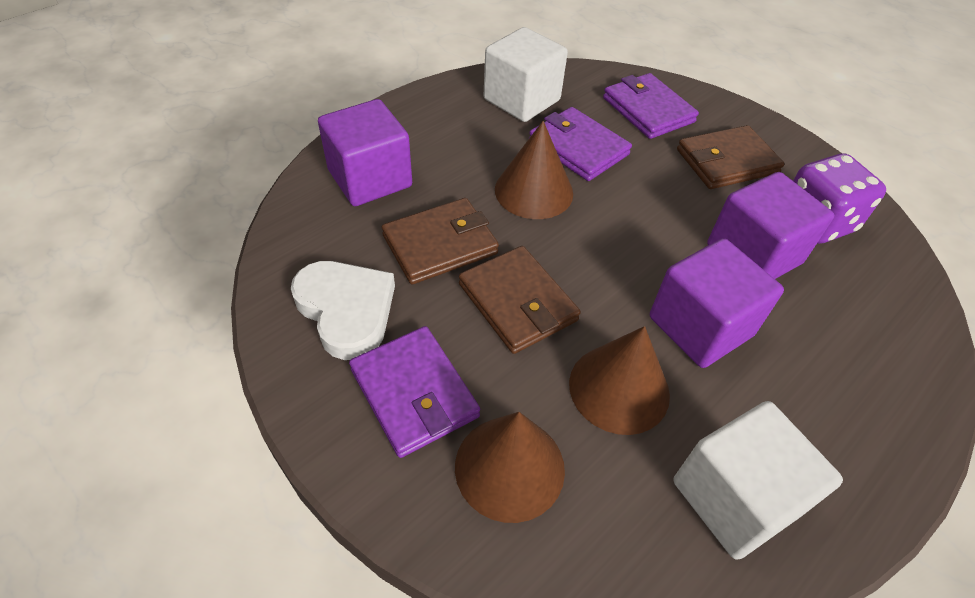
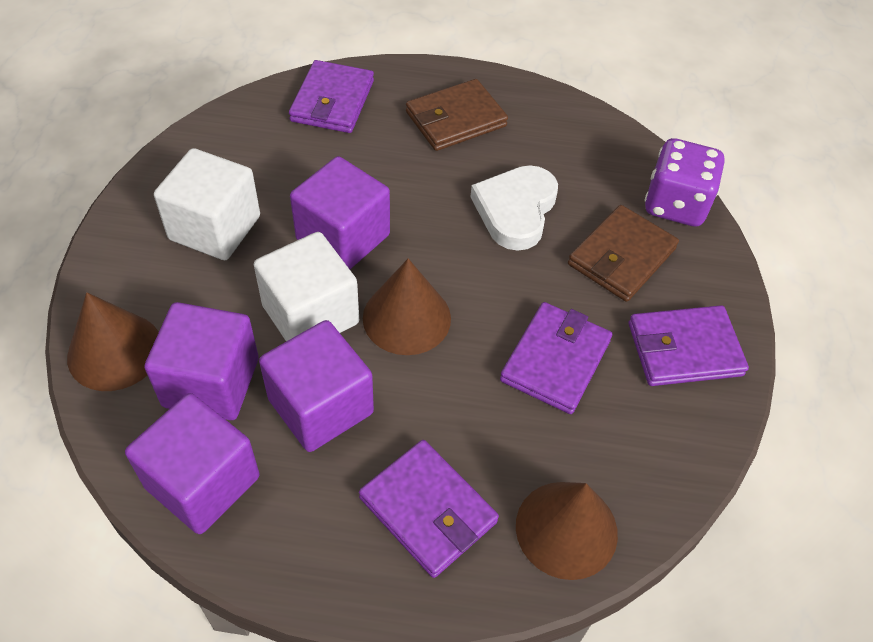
brown wallet: [382,198,499,284] [459,246,581,354] [677,125,784,189] = 3 -> [406,79,508,151] [568,205,679,302] = 2
purple cube: [318,99,412,206] [650,238,784,368] [707,172,834,279] = 3 -> [125,393,259,534] [145,302,259,420] [259,320,374,452] [290,156,390,269] = 4
purple wallet: [349,326,480,458] [529,107,632,181] [603,73,699,139] = 3 -> [289,60,374,133] [359,440,499,578] [500,302,612,414] [629,305,749,386] = 4

